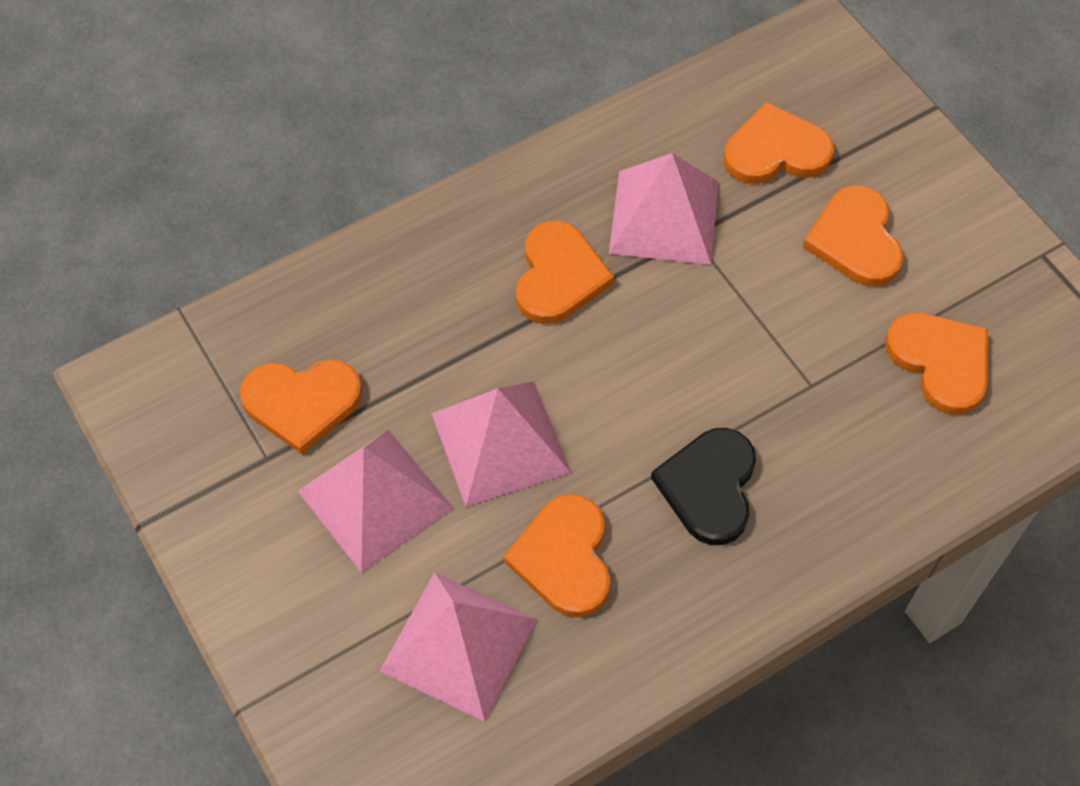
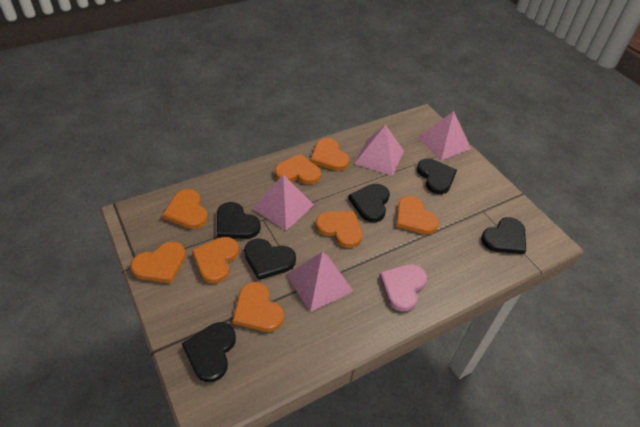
black heart: [651,428,756,545] = 1 -> [182,322,236,382] [217,202,261,239] [244,239,296,280] [348,184,390,222] [417,159,457,194] [481,217,526,254] = 6
orange heart: [240,359,362,454] [504,494,610,618] [516,220,614,324] [724,102,834,184] [803,185,903,286] [885,312,988,414] = 6 -> [130,242,186,284] [162,189,208,229] [192,237,239,283] [233,282,284,332] [275,154,321,184] [310,138,349,171] [316,211,362,248] [396,196,439,234] = 8
pink heart: none = 0 -> [379,264,427,311] = 1

